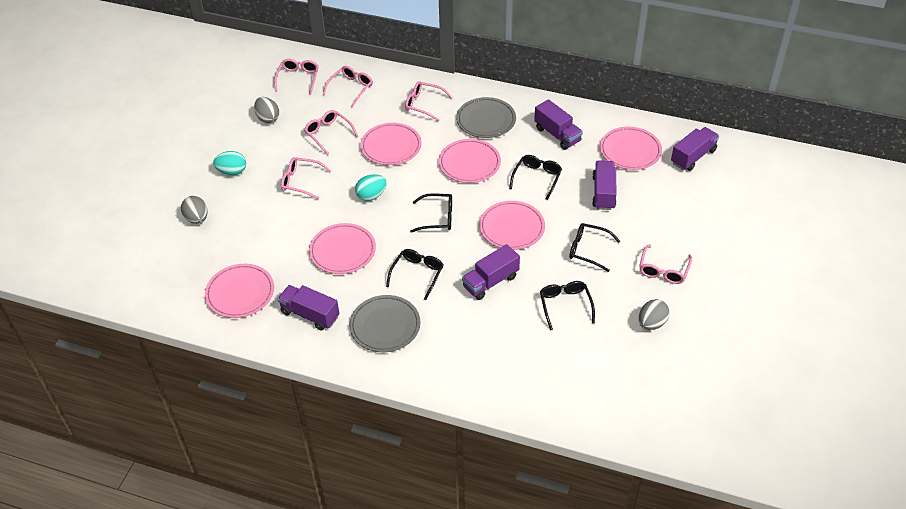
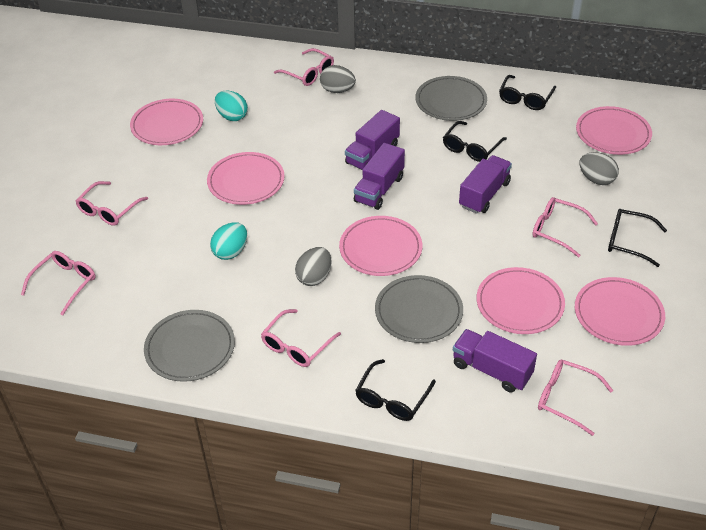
black glasses: [386,249,443,300] [410,193,452,233] [509,155,562,200] [540,281,595,330] [569,223,620,272] = 5 -> [355,359,436,421] [443,121,507,162] [499,75,556,110] [608,209,667,267] = 4
grey plate: [349,295,421,352] [456,97,516,138] = 2 -> [144,310,235,382] [375,275,463,343] [415,76,487,121] = 3
purple truck: [278,285,339,331] [462,244,520,300] [534,99,583,150] [592,160,617,210] [671,127,719,171] = 5 -> [345,110,400,170] [354,143,405,210] [453,329,537,393] [459,155,512,214] = 4

